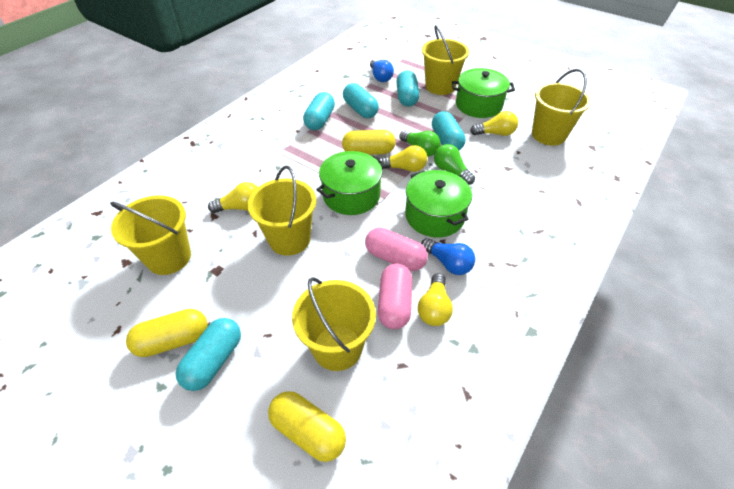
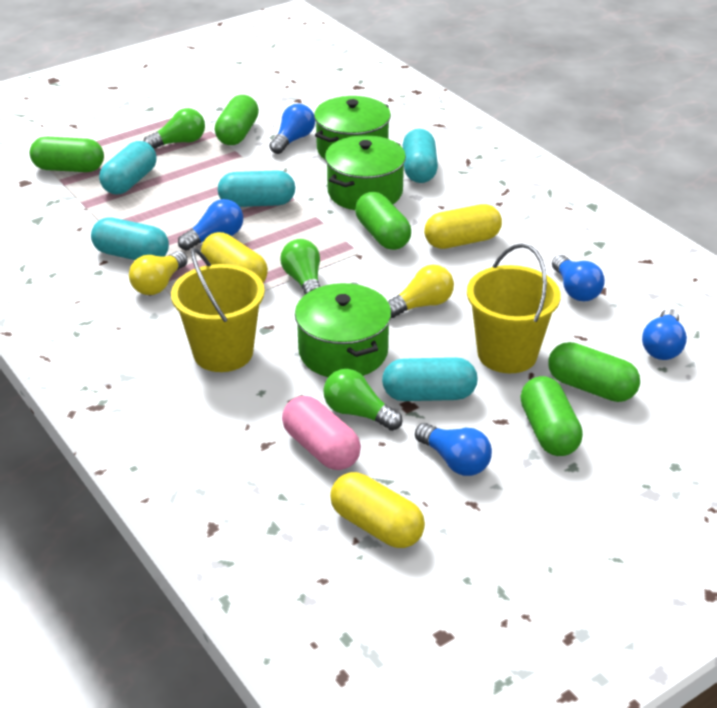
blue light bulb: [370,59,394,82] [421,238,475,275] = 2 -> [178,199,243,251] [270,104,315,154] [415,423,492,476] [552,255,605,302] [642,309,687,360] = 5
green capsule: none = 0 -> [30,137,104,172] [215,95,259,145] [355,192,411,250] [520,376,583,456] [548,342,640,402] = 5
green light bulb: [399,130,440,157] [434,144,475,185] = 2 -> [144,108,205,149] [280,239,320,295] [323,369,402,431] = 3
pink capsule: [365,228,428,271] [378,263,412,329] = 2 -> [282,396,361,470] = 1
yellow bucket: [110,195,191,275] [248,166,316,256] [292,277,376,371] [422,25,469,95] [532,69,591,146] = 5 -> [171,248,265,372] [467,243,561,373] = 2
yellow light bulb: [208,182,258,213] [379,145,427,172] [418,273,453,326] [470,111,518,136] = 4 -> [129,251,188,295] [388,265,454,318] = 2

